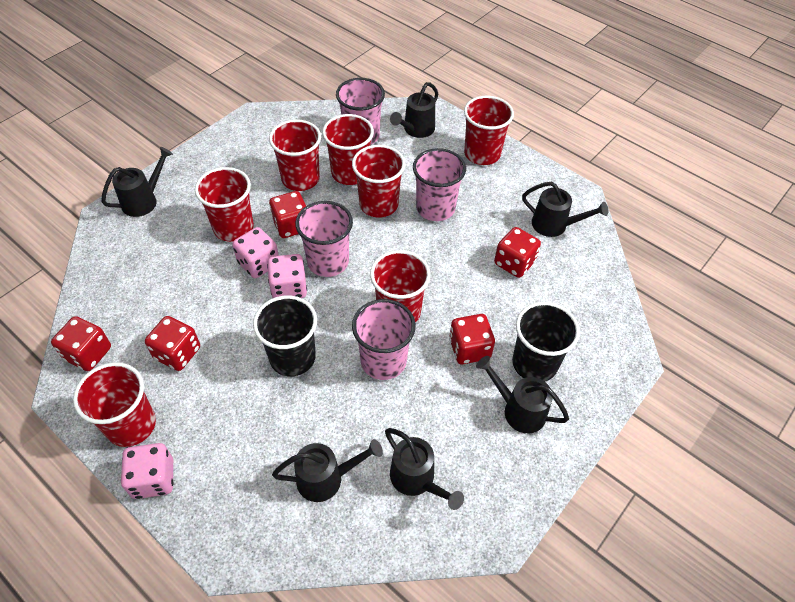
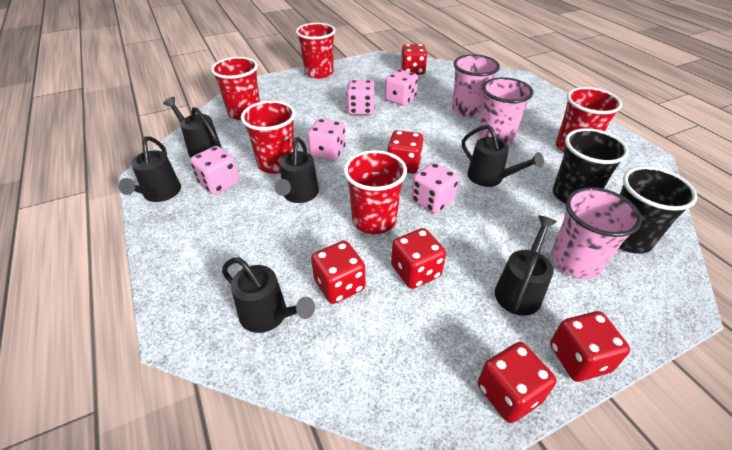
pink cup: [295,201,353,277] [336,78,385,145] [352,299,416,380] [413,148,466,221] = 4 -> [452,54,500,118] [478,77,533,144] [551,187,642,279] = 3
pink dice: [121,443,173,499] [232,227,279,278] [267,254,307,298] = 3 -> [190,146,239,195] [307,119,345,161] [346,80,375,115] [385,69,418,106] [411,162,459,214] = 5
red cup: [73,362,156,447] [195,167,254,242] [269,119,321,191] [322,114,374,185] [352,145,405,218] [370,250,431,323] [464,96,514,165] = 7 -> [211,57,260,120] [241,101,295,174] [296,23,336,79] [343,150,407,234] [556,87,622,153] = 5
red dice: [51,316,111,371] [145,316,200,371] [269,191,306,238] [449,314,495,364] [494,227,541,278] = 5 -> [311,241,365,304] [387,130,423,174] [391,228,446,289] [401,44,427,75] [478,342,556,423] [550,311,630,382] = 6

